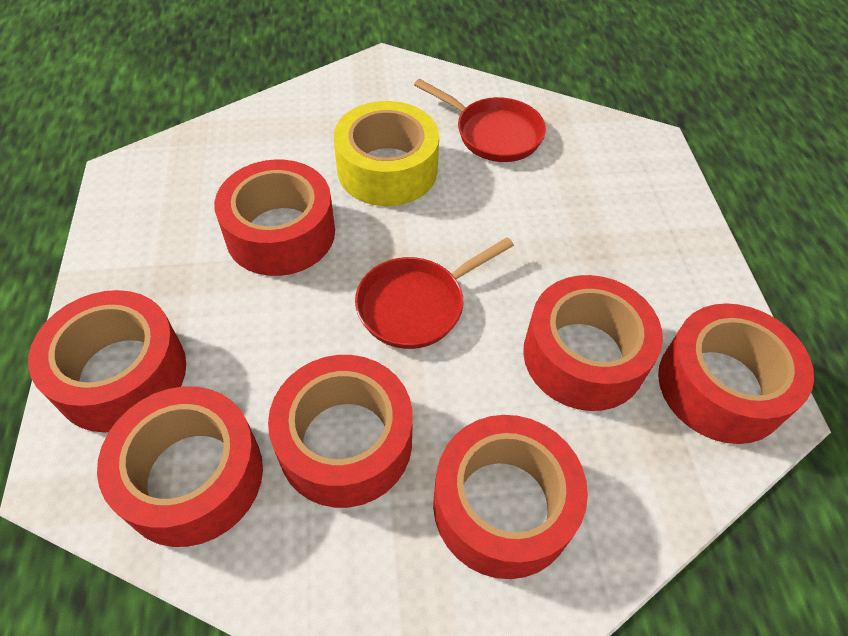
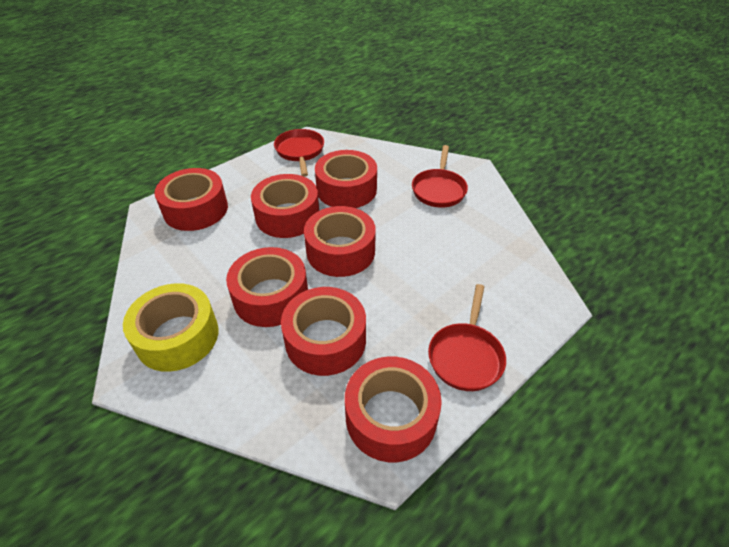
red pan: [355,237,514,349] [414,79,546,162] = 2 -> [274,129,324,177] [412,145,468,208] [428,284,506,391] = 3

